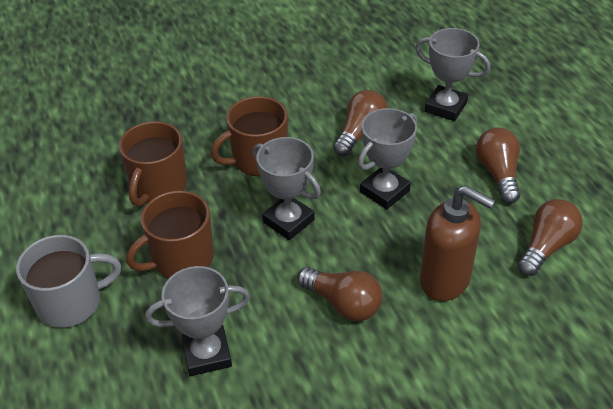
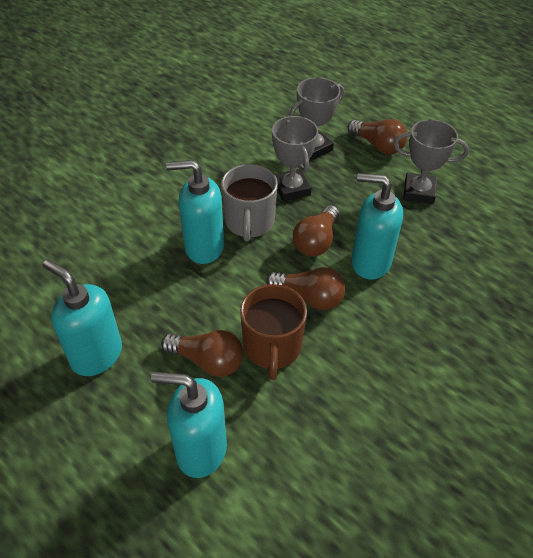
brown mug: [119,121,187,207] [126,191,214,278] [211,96,288,176] = 3 -> [240,284,307,380] = 1
brown soap dispenser: [420,185,495,301] = 1 -> none = 0
grey trophy: [145,266,250,376] [253,137,321,240] [358,108,417,209] [415,28,490,121] = 4 -> [272,116,318,201] [289,77,344,161] [393,119,469,204] = 3
turquoise soap dispenser: none = 0 -> [43,259,122,376] [151,372,227,478] [166,160,224,264] [351,173,403,280] = 4

